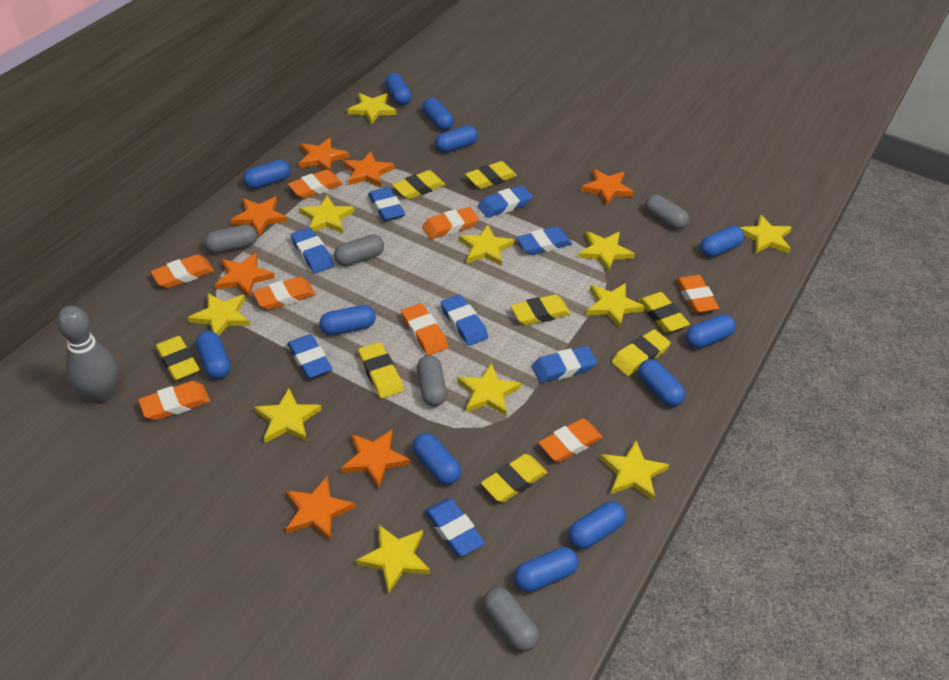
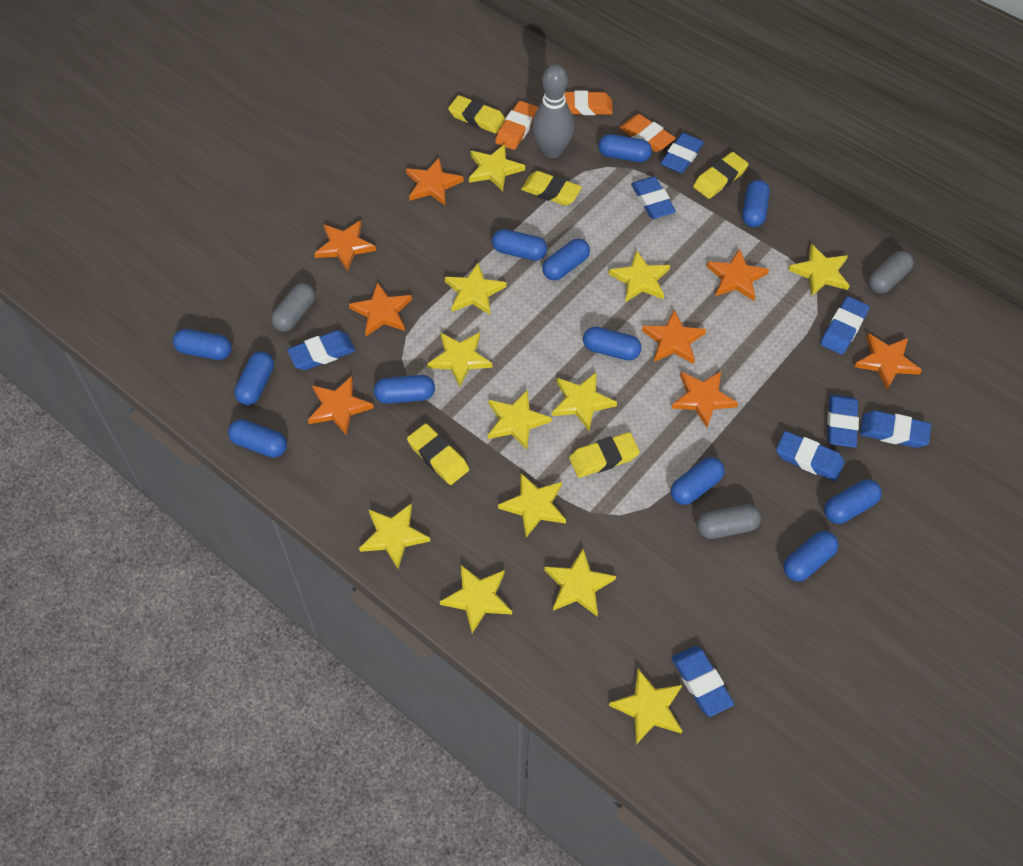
grey capsule: [204,224,257,253] [334,234,384,266] [417,355,447,407] [483,587,539,651] [645,194,689,229] = 5 -> [271,283,315,332] [697,504,761,539] [868,251,914,294] = 3
orange eraser: [138,381,210,421] [151,254,214,288] [253,277,316,310] [288,170,343,199] [401,303,448,355] [422,207,479,239] [538,418,603,462] [676,275,719,313] = 8 -> [495,101,538,150] [564,90,613,115] [619,114,676,152] = 3
orange star: [215,253,275,297] [231,197,287,236] [286,477,355,541] [299,138,349,171] [341,430,410,489] [343,151,394,187] [581,169,634,206] = 7 -> [308,376,374,436] [314,220,376,271] [349,282,412,336] [406,158,464,206] [642,309,707,364] [671,371,738,428] [706,248,769,301] [854,333,922,390] = 8
yellow eraser: [155,336,200,381] [358,342,403,398] [392,170,445,199] [465,161,517,189] [481,454,547,502] [511,294,571,326] [612,329,671,376] [638,292,690,333] = 8 -> [407,423,469,485] [448,95,505,134] [521,171,582,206] [569,432,640,478] [693,152,749,199] = 5
yellow star: [188,293,250,336] [254,388,322,443] [299,195,354,233] [348,93,396,125] [356,525,430,594] [458,363,521,416] [459,225,514,266] [578,231,635,272] [586,283,645,328] [600,441,669,501] [739,215,792,253] = 11 -> [359,503,430,569] [427,332,492,387] [440,565,512,633] [445,263,506,315] [469,144,525,191] [488,389,552,450] [498,473,566,537] [544,548,616,617] [552,372,617,431] [609,250,670,302] [609,669,682,744] [788,244,850,296] = 12

